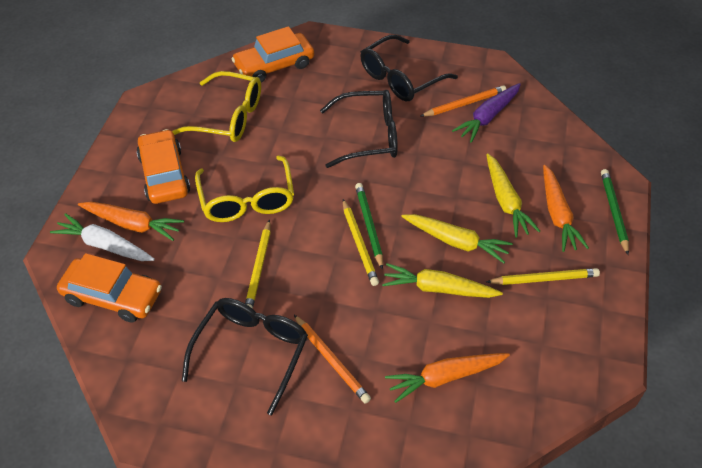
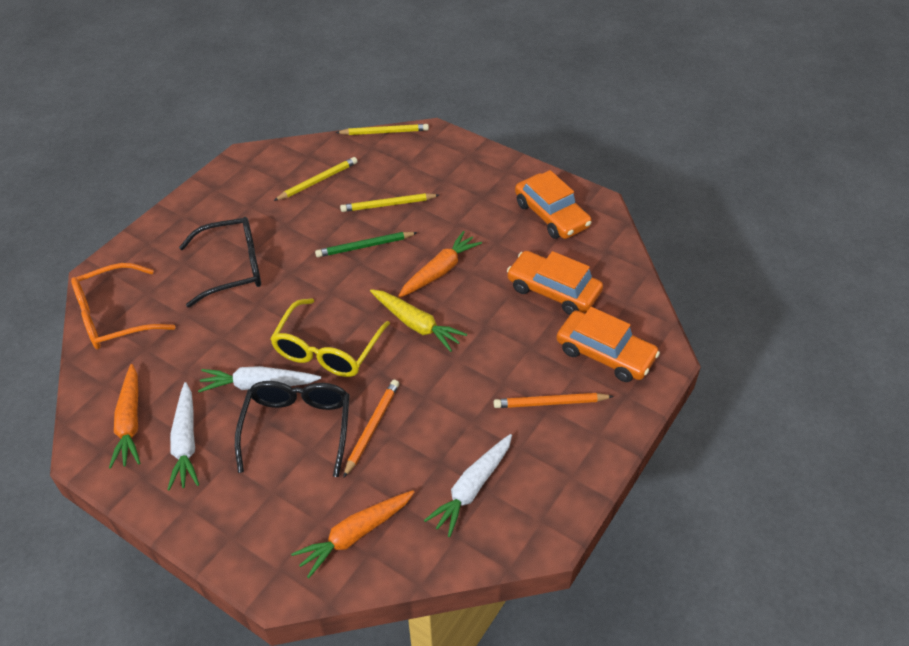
black glasses: [182,298,308,415] [320,90,398,168] [360,35,458,102] = 3 -> [179,217,261,308] [235,381,350,477] = 2
green pencil: [355,183,383,270] [601,169,629,255] = 2 -> [315,232,418,257] = 1
orange glasses: none = 0 -> [71,263,176,349] = 1
purple carrot: [452,83,521,143] = 1 -> none = 0
white carrot: [50,213,155,261] = 1 -> [167,382,199,491] [198,366,321,392] [424,434,512,537] = 3
yellow carrot: [382,263,503,298] [401,214,513,263] [486,153,540,237] = 3 -> [370,289,467,352] = 1
yellow glasses: [172,71,261,142] [195,156,294,222] = 2 -> [270,298,390,377] = 1

